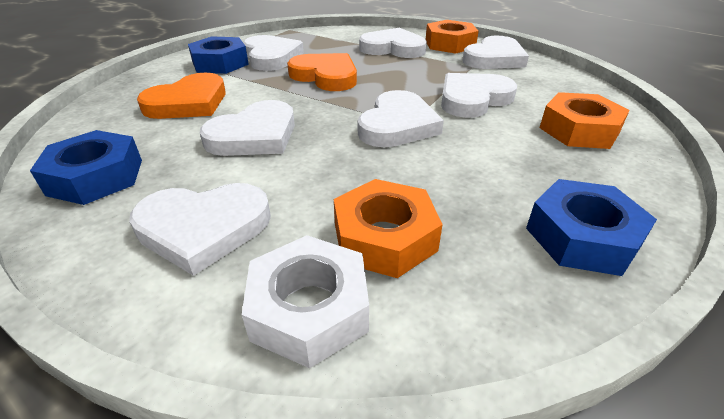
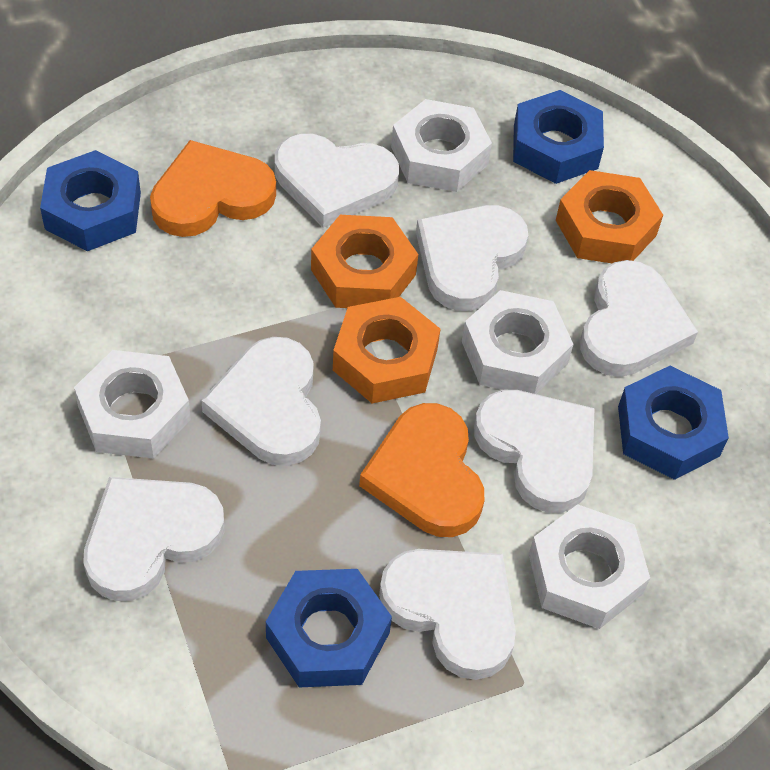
blue nut: [30,130,142,205] [188,36,249,74] [526,179,657,276] = 3 -> [40,150,141,251] [266,569,392,687] [513,90,604,184] [618,366,729,480] = 4
white nut: [242,235,369,368] = 1 -> [74,350,191,459] [391,99,492,192] [462,290,573,394] [529,504,650,629] = 4

